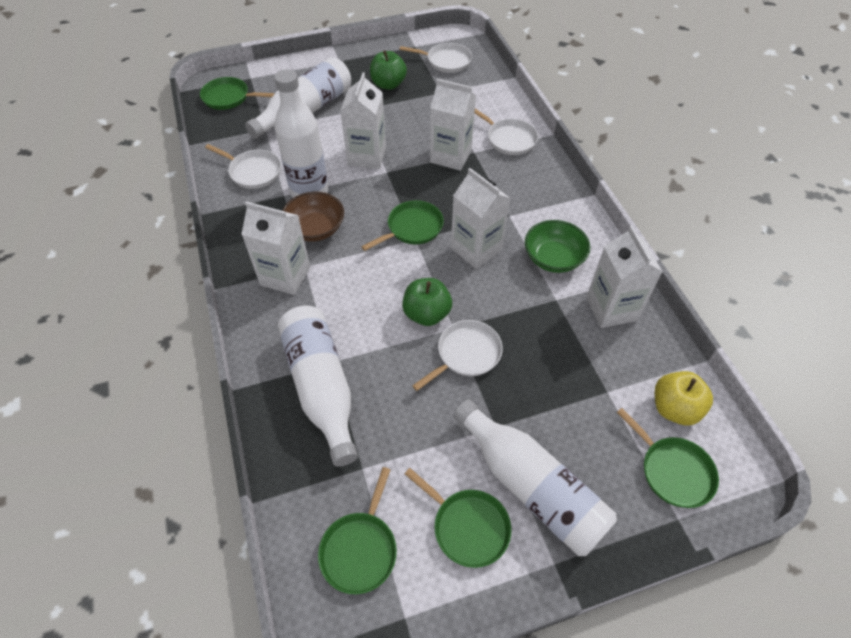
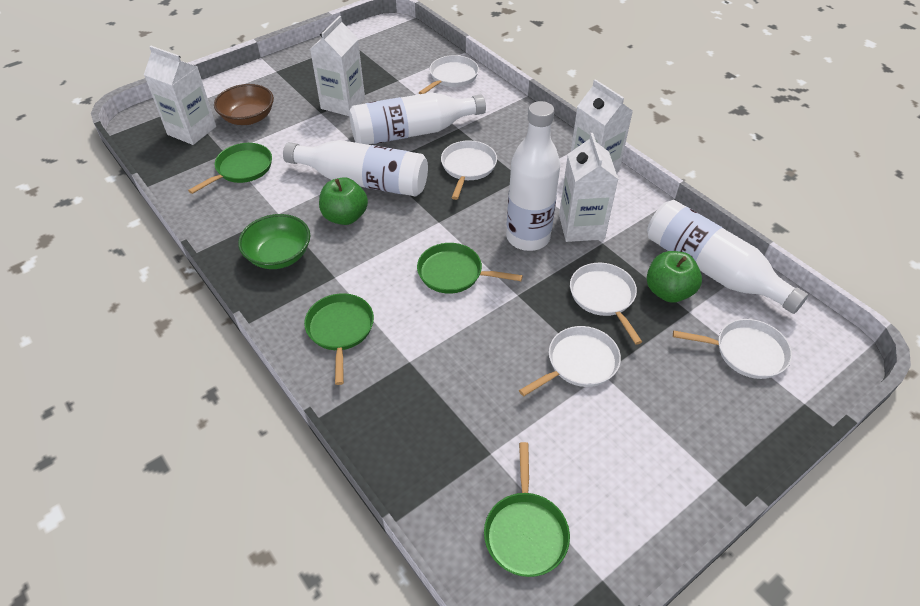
green pan: [200,77,275,110] [318,467,397,594] [361,200,444,251] [405,468,511,568] [617,408,719,508] = 5 -> [188,143,272,194] [304,293,374,385] [417,243,523,294] [484,442,570,577] = 4
white carton: [241,201,310,295] [340,72,386,169] [430,79,476,171] [451,168,510,269] [587,225,662,328] = 5 -> [144,46,216,145] [310,16,365,116] [559,133,618,242] [571,79,633,173] = 4
white pan: [205,144,281,189] [400,43,472,73] [412,320,503,391] [475,109,538,155] = 4 -> [419,55,479,94] [441,140,497,200] [519,326,621,396] [570,263,642,345] [673,319,792,379] = 5
yellow apple: [655,371,713,425] = 1 -> none = 0

